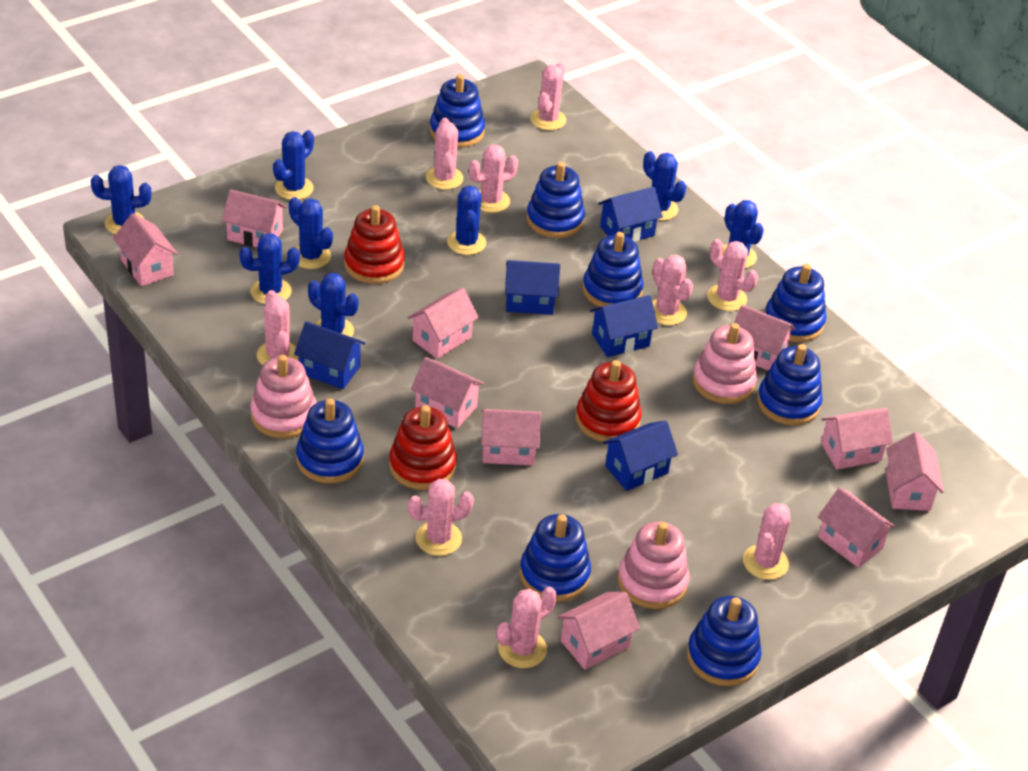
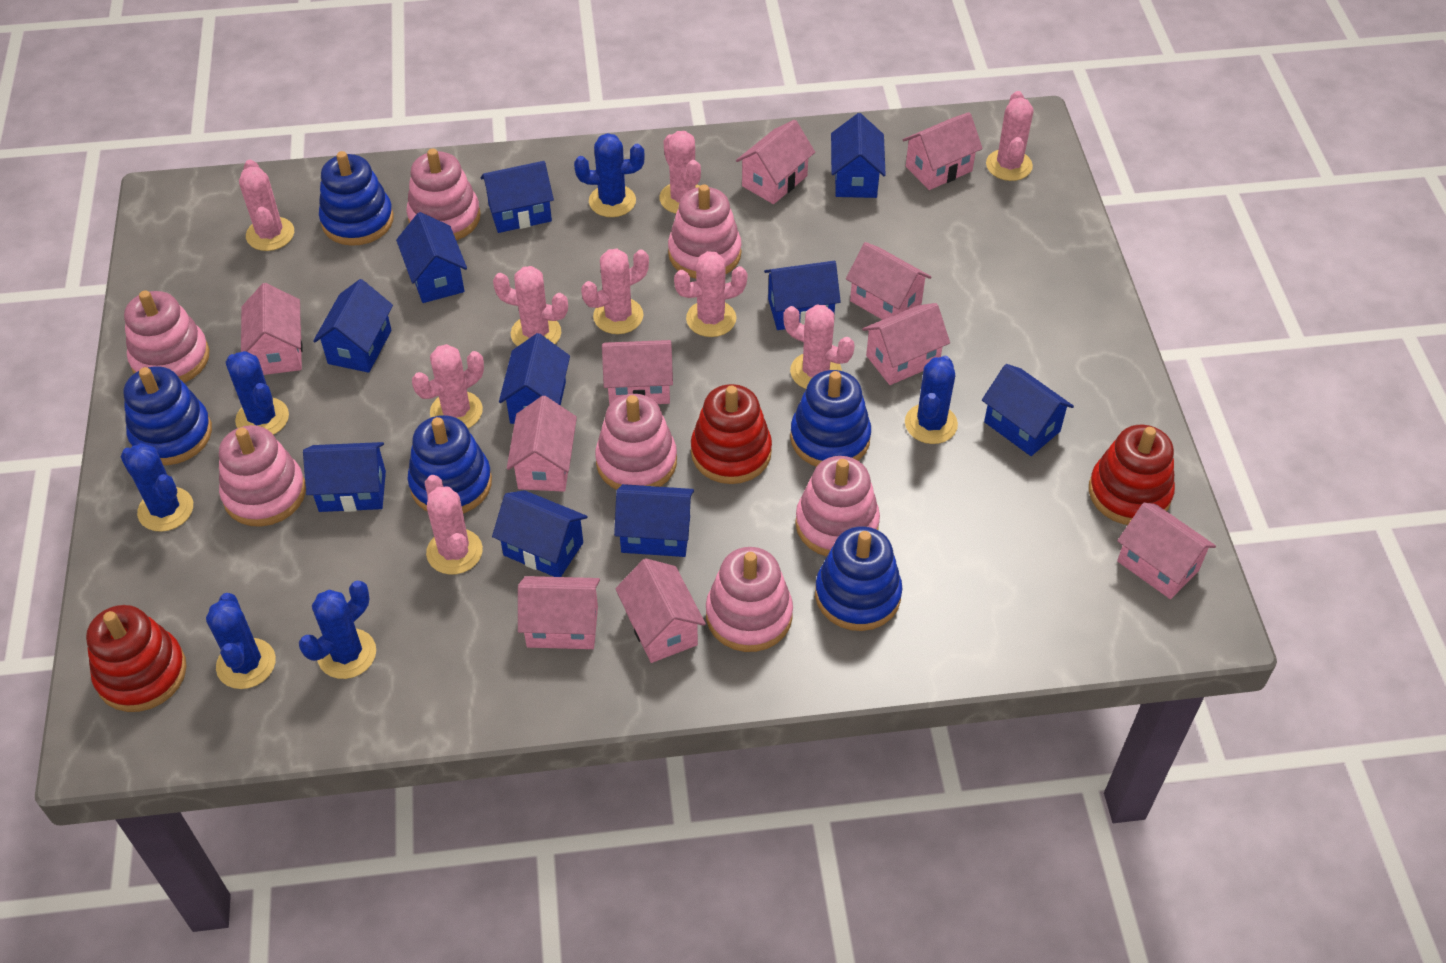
blue cactus: [91,165,151,234] [239,233,300,304] [273,130,314,200] [289,197,333,269] [308,273,359,337] [447,185,486,255] [643,151,686,221] [722,200,764,268] = 8 -> [120,443,193,532] [206,593,276,689] [226,351,289,435] [299,581,376,679] [574,133,645,217] [905,356,958,444] = 6
blue house: [294,321,365,389] [505,260,560,315] [590,295,658,357] [598,187,663,242] [603,420,678,491] = 5 -> [303,442,386,512] [313,279,393,373] [396,212,467,303] [481,161,554,233] [492,490,588,577] [499,333,570,424] [614,484,694,557] [764,261,841,330] [831,113,886,198] [982,364,1074,456] = 10
blue stacking toy: [296,399,364,483] [430,74,485,148] [520,514,591,602] [527,162,585,238] [582,232,644,307] [687,596,762,686] [757,344,823,425] [765,264,826,342] = 8 -> [123,366,212,465] [319,151,394,246] [408,415,492,514] [790,370,871,467] [815,526,902,631] = 5
pink stacking toy: [250,355,317,439] [618,522,690,609] [692,323,757,404] = 3 -> [124,290,209,383] [219,425,306,527] [406,149,481,240] [595,394,677,490] [668,184,742,279] [706,547,793,652] [795,456,880,556] = 7

